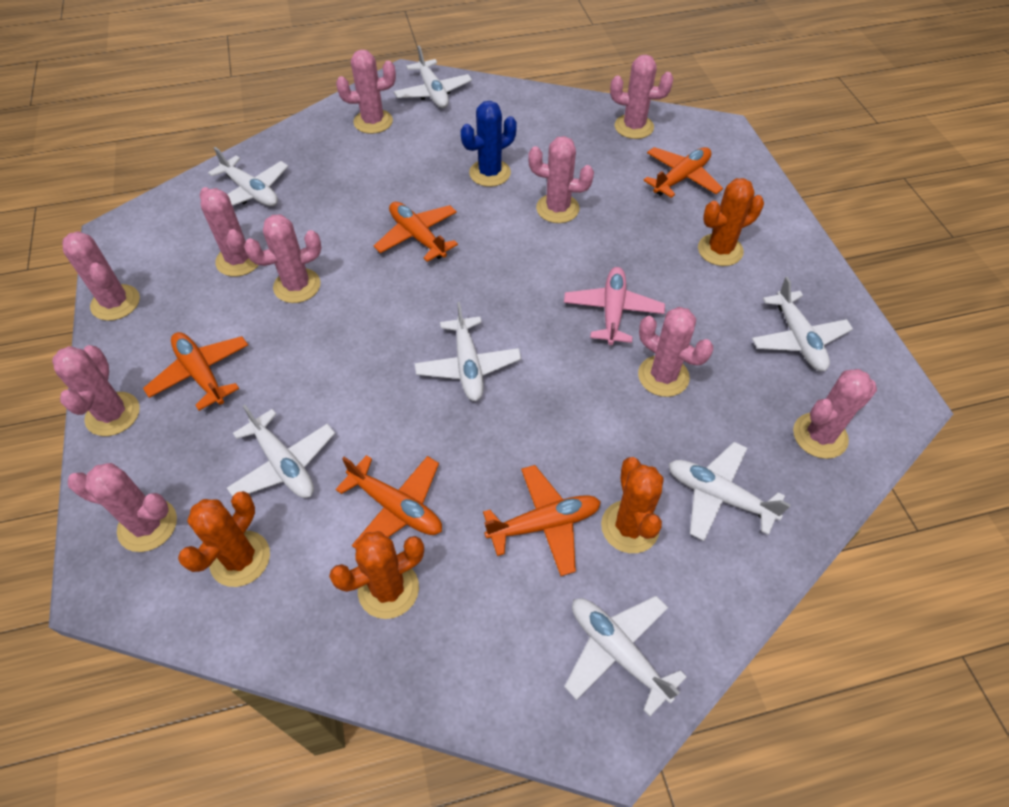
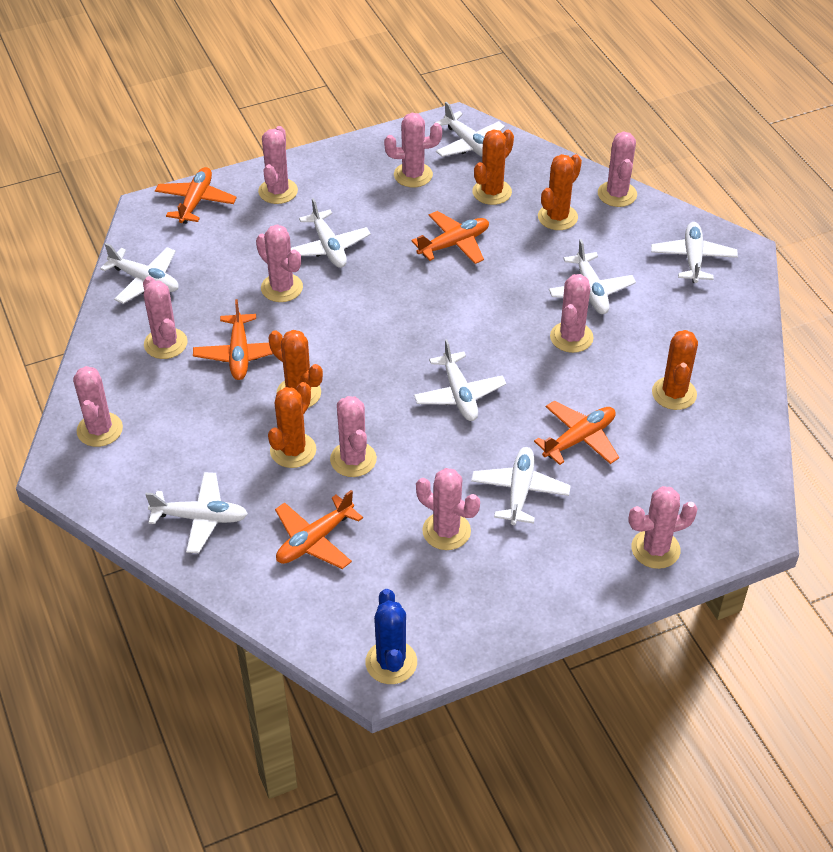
orange cactus: [178,491,270,587] [329,531,424,619] [601,457,664,553] [698,178,764,266] = 4 -> [268,382,316,468] [269,330,323,408] [472,129,514,205] [538,154,582,230] [652,330,698,410] = 5
pink plane: [564,267,665,345] = 1 -> none = 0
white plane: [208,147,288,206] [227,405,335,498] [394,46,472,108] [415,302,522,401] [564,596,687,716] [669,442,791,541] [752,277,853,371] = 7 -> [100,243,179,304] [145,472,248,553] [291,198,371,268] [414,339,506,421] [435,102,505,157] [471,447,571,525] [549,239,636,314] [651,222,738,283] = 8

